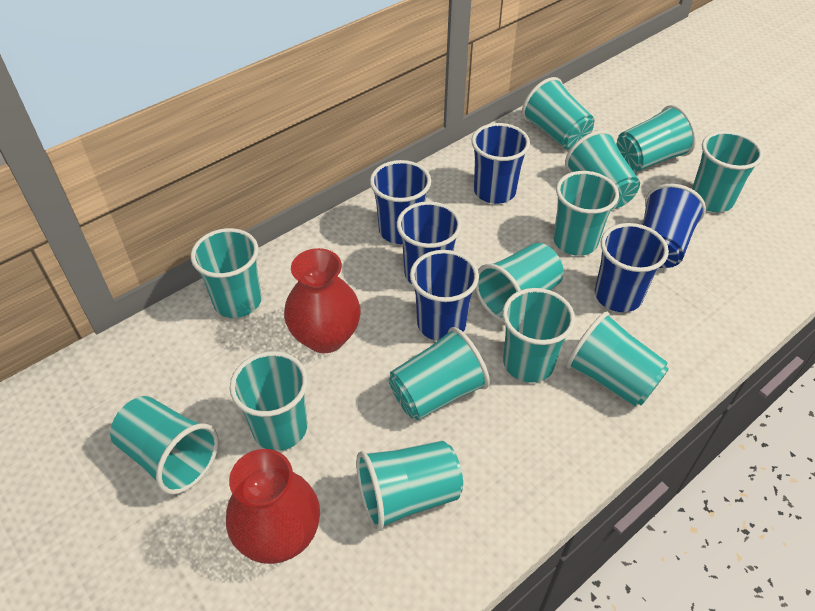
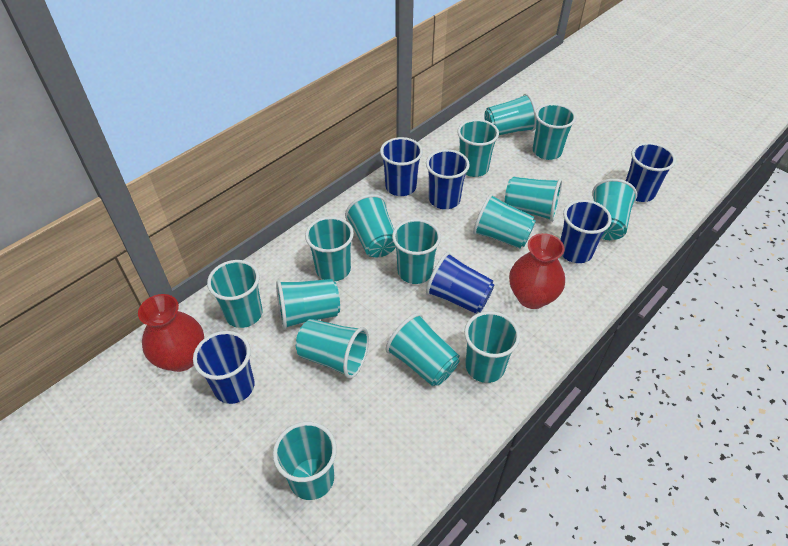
turquoise cup: [110,396,219,495] [191,228,262,318] [230,351,308,451] [356,441,463,531] [389,327,490,420] [475,243,564,322] [503,288,575,383] [522,77,594,149] [553,171,619,256] [565,130,640,209] [566,312,669,407] [616,105,696,172] [692,131,763,212] = 13 -> [207,260,263,328] [273,422,337,500] [276,279,340,330] [296,319,369,379] [305,217,354,282] [345,194,396,257] [386,313,459,386] [392,219,441,284] [457,119,499,177] [464,311,520,383] [473,194,536,248] [484,93,536,135] [505,177,562,222] [533,103,576,160] [592,179,637,240] = 15

